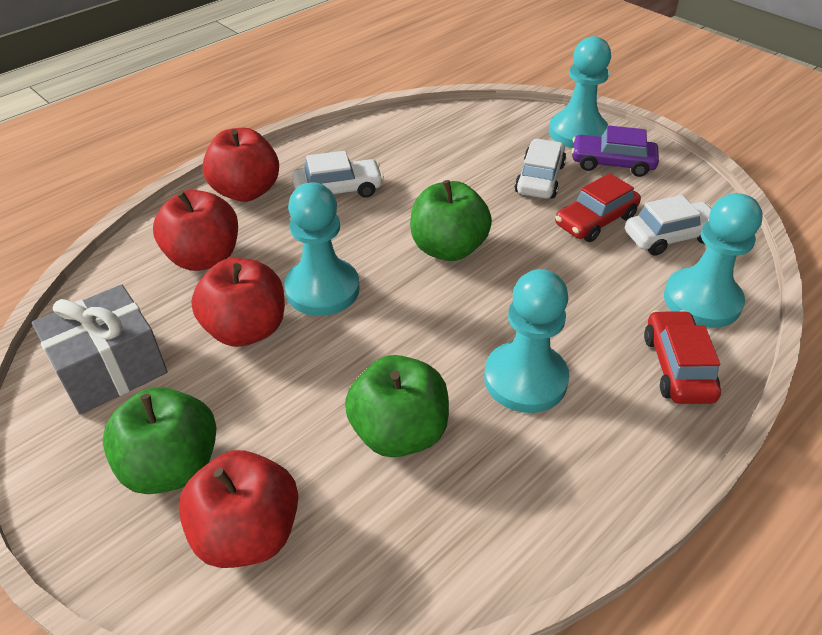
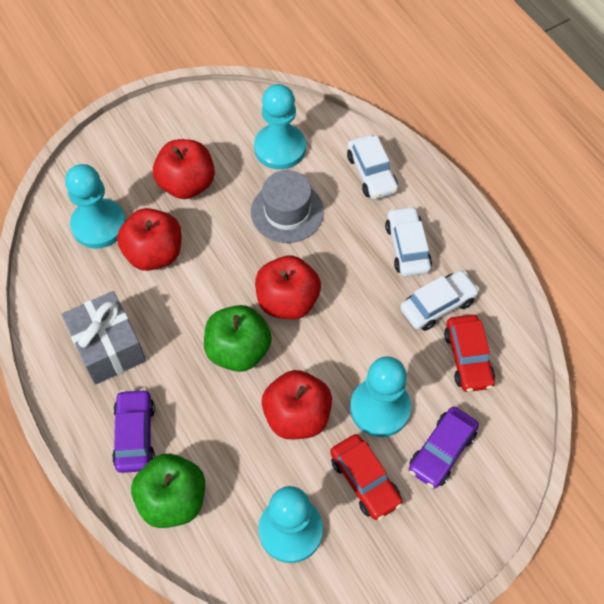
green apple: [102,387,217,494] [345,355,449,457] [410,180,492,261] = 3 -> [131,454,205,528] [204,305,272,372] = 2
grey hat: none = 0 -> [251,170,324,243] = 1
purple car: [572,125,659,177] = 1 -> [112,389,155,473] [409,407,479,489] = 2

